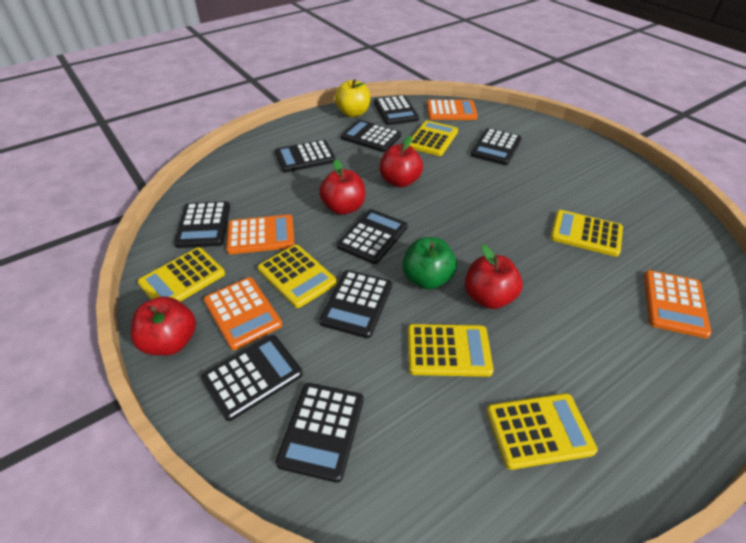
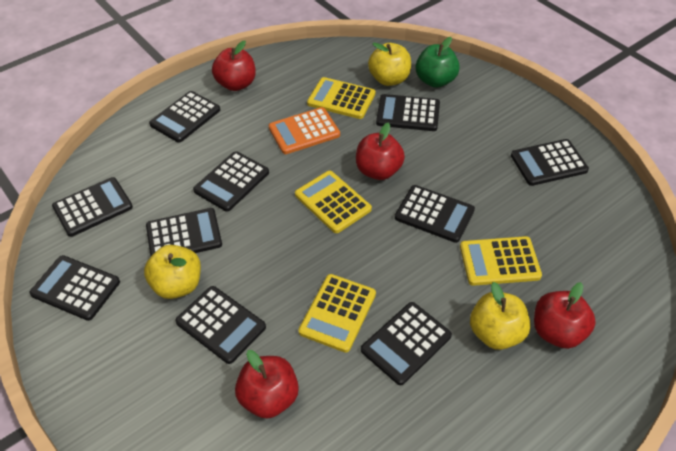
black calculator: [174,201,230,248] [201,335,303,421] [275,140,336,173] [276,383,363,483] [319,270,392,338] [337,209,408,264] [341,120,401,152] [374,95,419,125] [471,128,522,165] = 9 -> [29,255,120,321] [52,177,133,237] [146,208,222,257] [149,91,220,143] [175,286,266,364] [193,151,269,212] [361,302,452,385] [376,94,440,131] [395,185,475,243] [511,139,589,186] = 10
orange calculator: [204,277,282,350] [226,214,295,254] [427,100,478,120] [644,270,712,338] = 4 -> [269,107,340,154] = 1
yellow apple: [335,79,371,117] = 1 -> [144,245,201,299] [368,43,411,86] [470,282,531,350] = 3
yellow calculator: [137,247,225,301] [258,245,337,308] [408,324,494,377] [410,121,458,156] [486,393,598,470] [550,210,623,257] = 6 -> [295,171,372,233] [298,274,376,353] [307,77,375,119] [460,236,542,286] = 4

